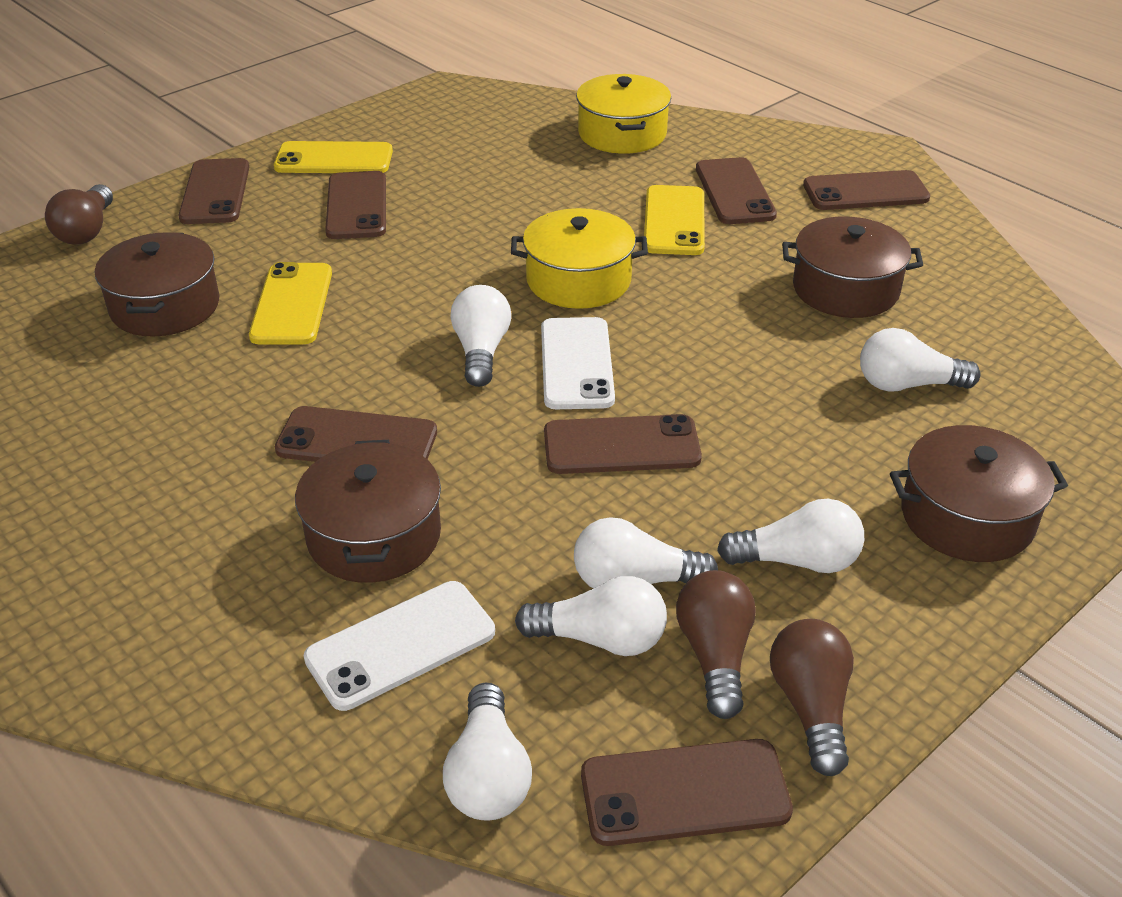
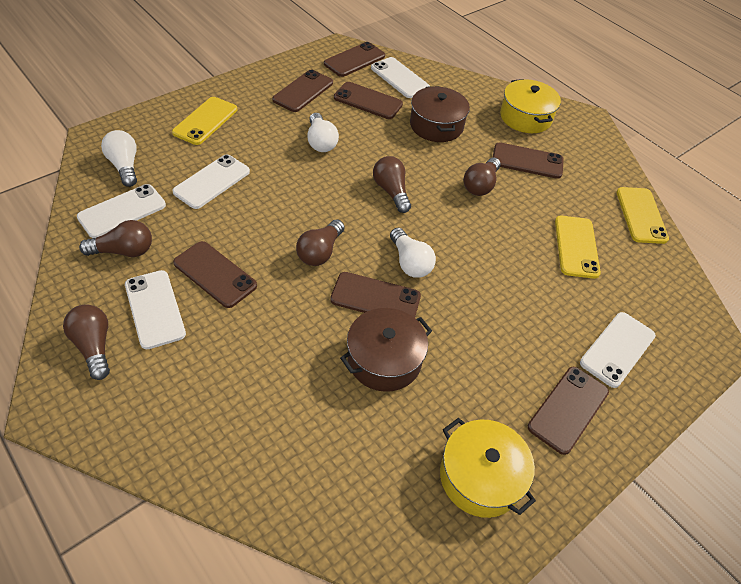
brown light bulb: [45,184,113,244] [676,570,756,719] [770,619,854,776] = 3 -> [63,304,110,380] [79,220,152,257] [296,219,345,266] [373,156,411,213] [464,157,501,196] = 5
brown pot: [95,232,220,337] [295,440,441,583] [782,217,923,318] [890,425,1068,562] = 4 -> [340,308,432,392] [410,86,470,142] = 2
white light bulb: [443,682,532,820] [450,285,511,387] [515,576,667,656] [574,517,718,588] [717,499,864,573] [860,328,981,392] = 6 -> [101,130,137,187] [307,113,339,152] [390,228,436,278] = 3
white phone: [304,581,495,711] [541,317,615,409] = 2 -> [77,184,166,238] [125,270,186,349] [172,155,250,209] [371,57,430,98] [580,312,656,388] = 5

